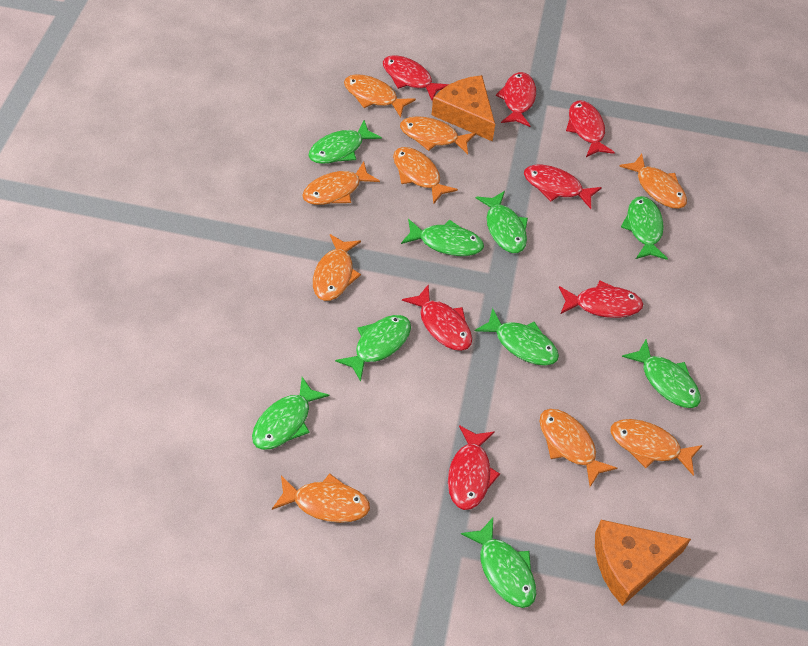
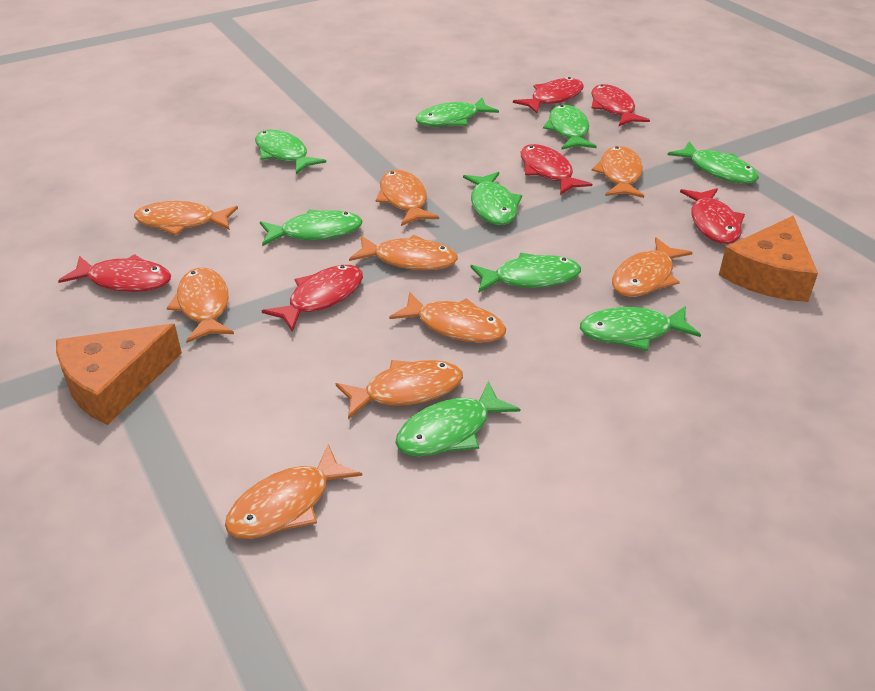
red fish: [383,55,449,101] [402,284,472,351] [448,425,500,510] [496,72,536,127] [524,165,602,209] [559,280,643,318] [566,100,615,157] = 7 -> [58,254,171,292] [262,265,363,332] [513,77,584,114] [521,144,592,195] [591,84,650,126] [680,188,745,244] = 6

